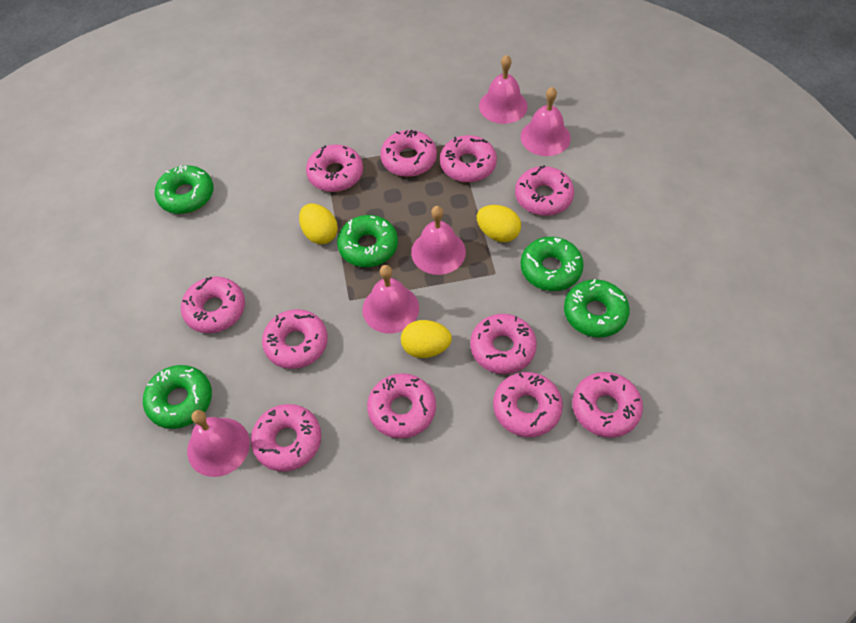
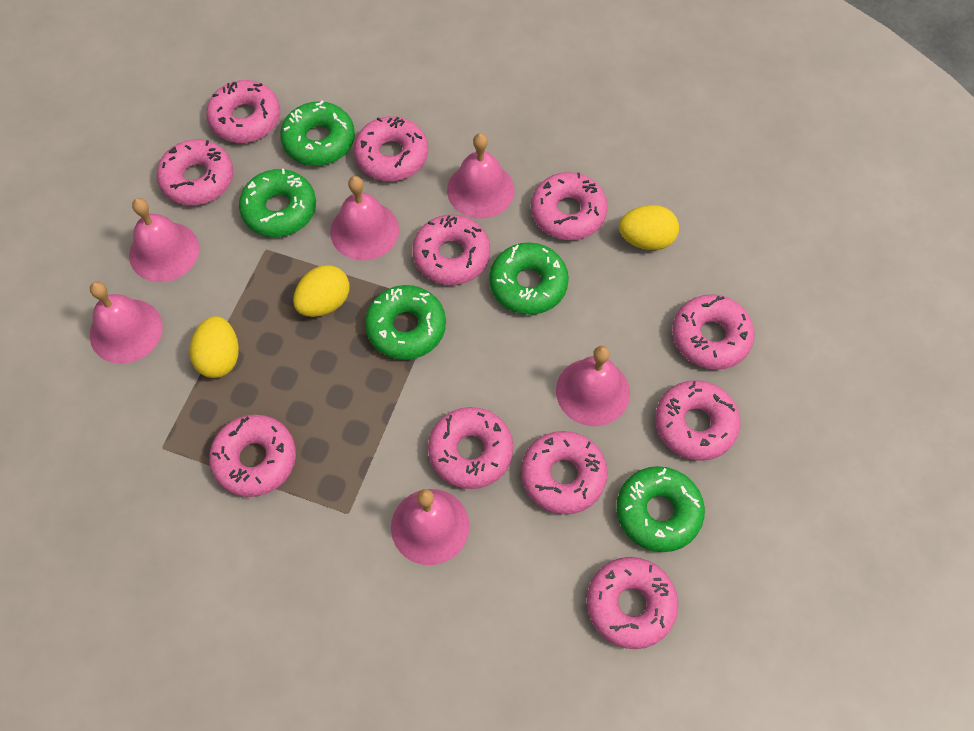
pink bell: [187,410,250,477] [362,265,419,333] [411,206,466,275] [479,55,528,124] [520,87,571,156] = 5 -> [90,281,163,364] [129,198,199,282] [330,176,399,260] [391,489,470,565] [447,133,515,219] [556,346,630,426] = 6

